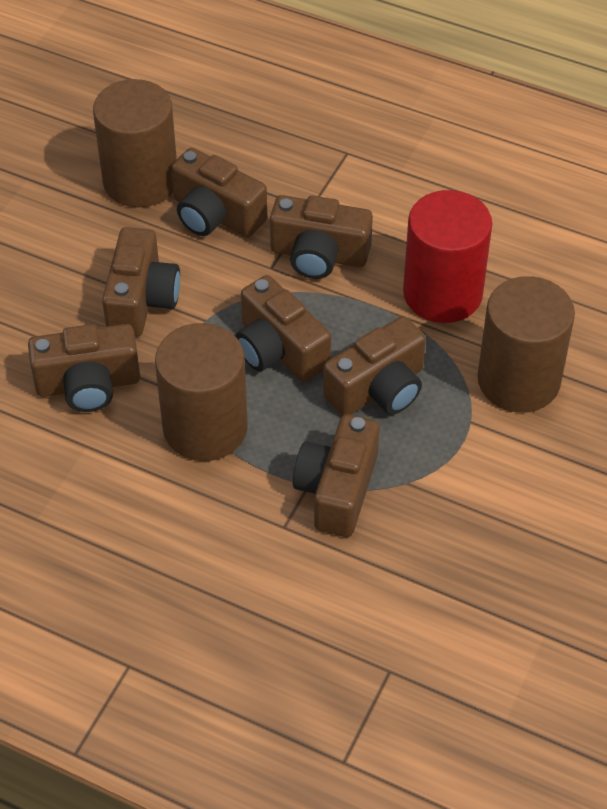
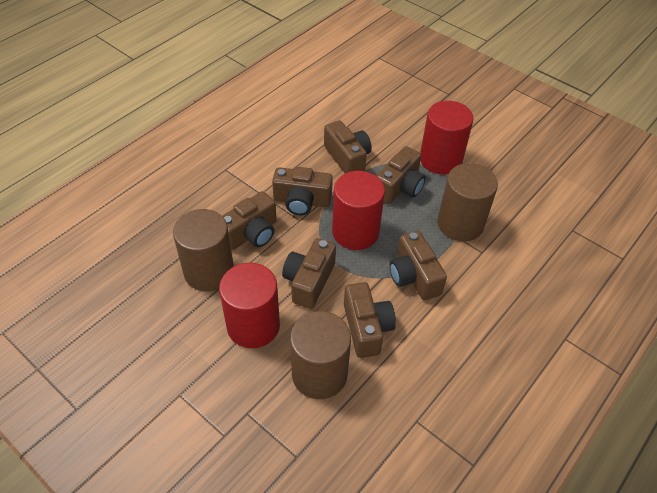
red cylinder: [403,190,492,323] = 1 -> [219,263,280,348] [332,171,385,250] [420,101,474,175] = 3

